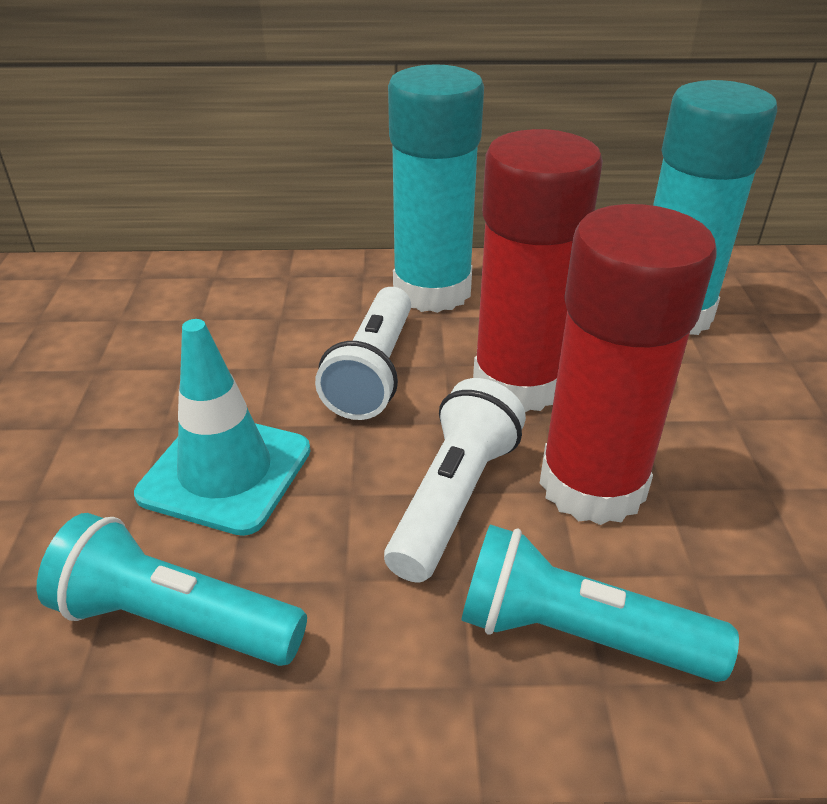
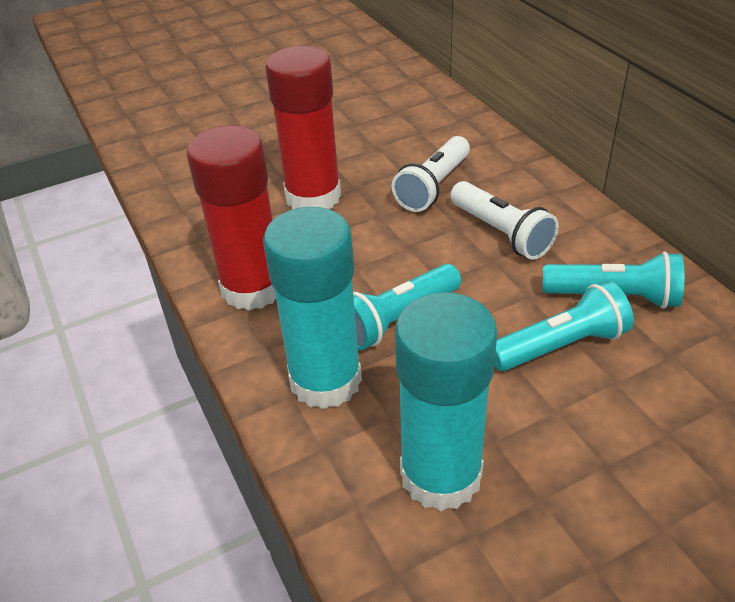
turquoise flashlight: [37,513,307,666] [461,524,739,682] = 2 -> [353,264,461,350] [494,281,634,371] [543,251,684,309] = 3
turquoise traffic cone: [134,319,310,536] = 1 -> none = 0

